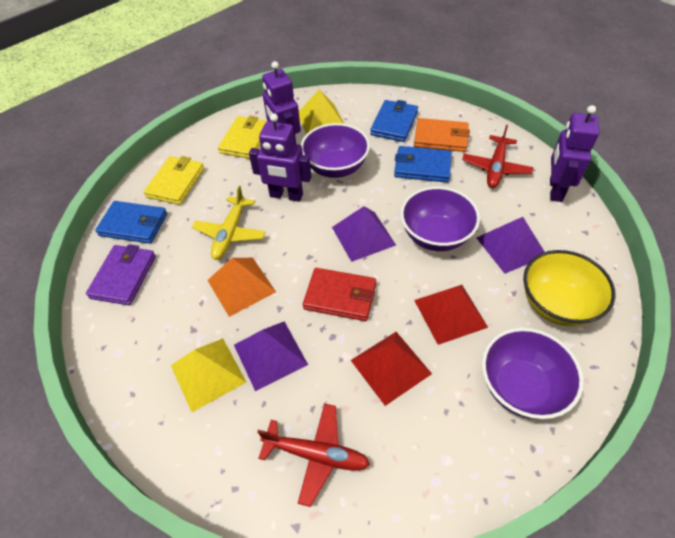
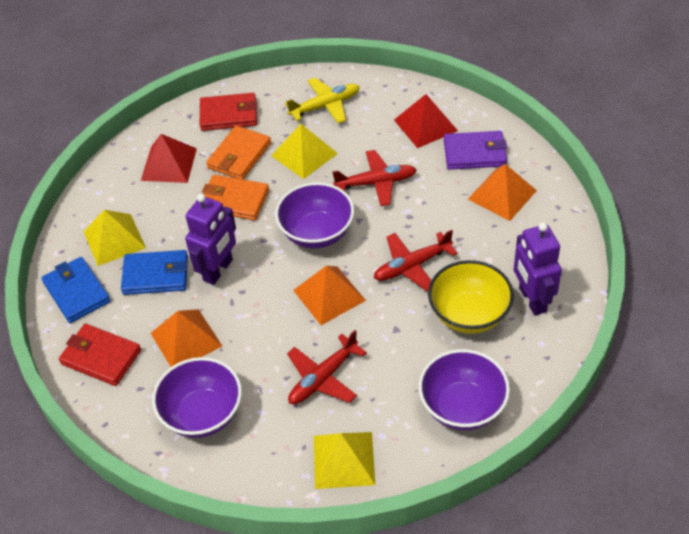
blue wallet: [95,201,167,244] [370,100,418,142] [394,146,452,182] = 3 -> [41,257,111,323] [121,250,188,295] = 2
orange pyramid: [207,258,276,317] = 1 -> [151,309,222,367] [293,266,366,325] [468,164,537,221] = 3
orange wallet: [414,118,470,152] = 1 -> [202,175,269,221] [206,125,271,179] = 2
purple pyramid: [234,321,308,391] [332,206,396,262] [476,217,545,274] = 3 -> none = 0
purple robot: [249,113,311,202] [262,61,301,144] [550,105,599,202] = 3 -> [185,194,236,285] [514,222,562,316] = 2
red plane: [257,403,370,507] [462,125,533,188] = 2 -> [287,330,367,405] [332,150,416,206] [374,230,458,292] = 3
red wallet: [303,268,376,321] = 1 -> [59,324,141,386] [200,93,257,131] = 2
yellow pyramid: [171,338,246,412] [299,89,344,134] = 2 -> [83,210,146,266] [271,124,338,179] [314,432,375,489] = 3
yellow wallet: [144,156,204,205] [218,116,268,159] = 2 -> none = 0

